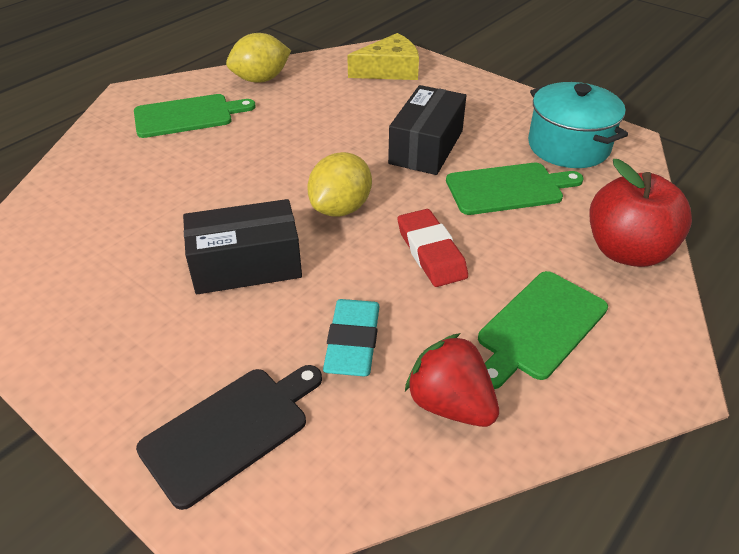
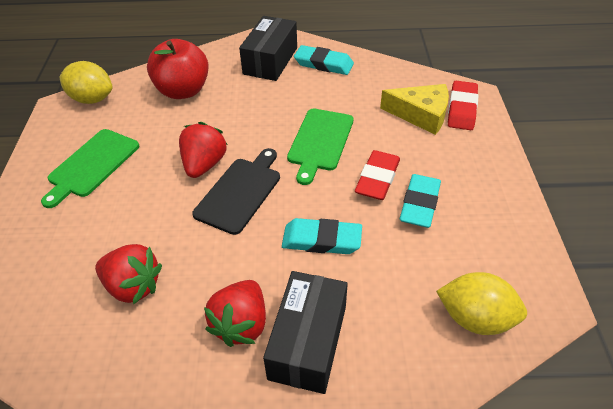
green cutting board: [134,94,256,138] [446,163,584,215] [478,271,608,389] = 3 -> [41,129,139,208] [287,109,354,185] = 2
red eraser: [398,209,468,287] = 1 -> [355,150,400,200] [448,81,478,130] = 2
red strawberry: [405,333,499,427] = 1 -> [95,244,162,305] [179,122,228,178] [204,280,266,347] = 3
turquoise eraser: [323,299,380,376] = 1 -> [282,218,362,254] [294,45,354,75] [400,174,441,228] = 3
turquoise pot: [528,82,628,168] = 1 -> none = 0

